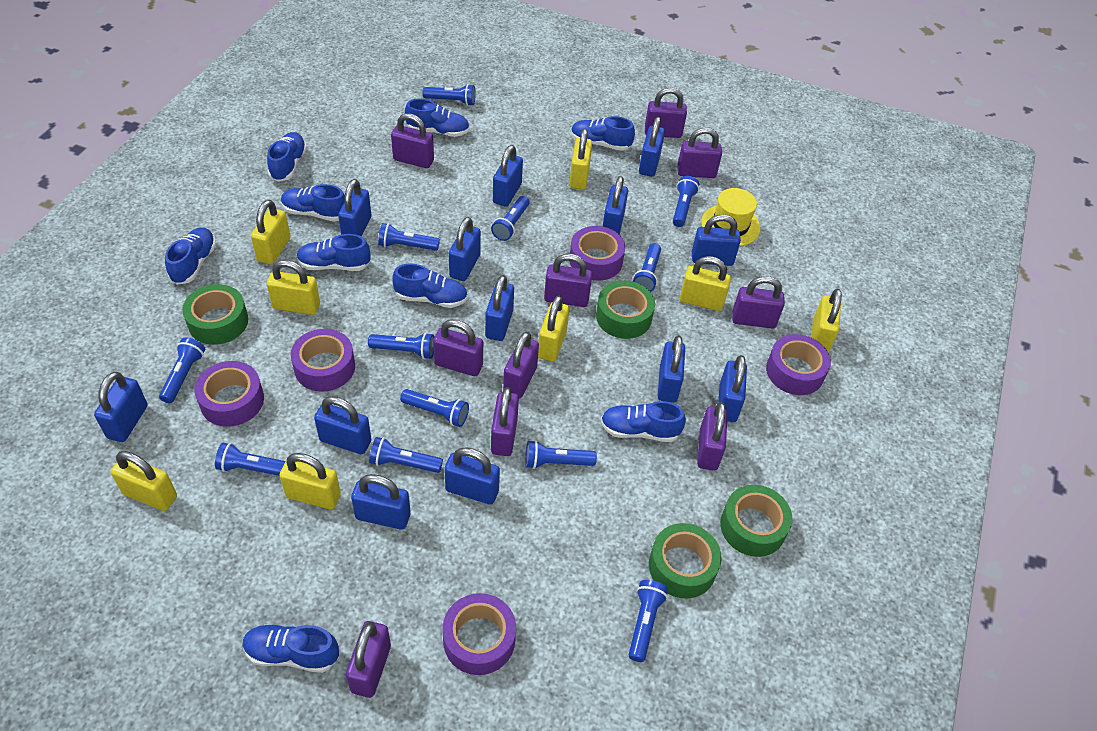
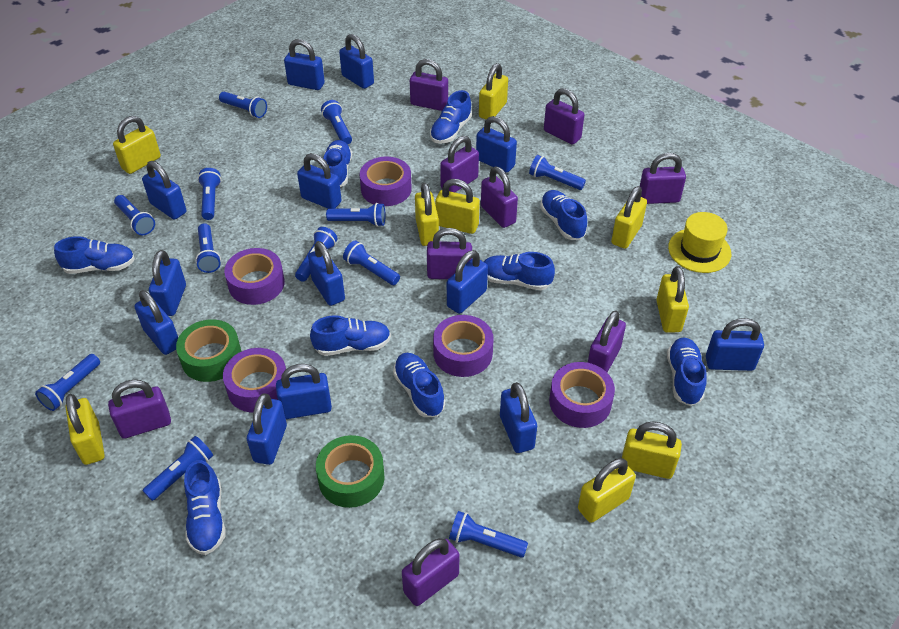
green tape: [182,284,248,345] [596,281,655,339] [649,523,722,599] [720,485,793,557] = 4 -> [176,319,242,382] [316,435,385,508] = 2
purple padlock: [346,621,391,698] [391,113,434,168] [433,319,483,376] [491,387,519,456] [503,332,539,399] [544,254,592,307] [645,87,687,138] [677,127,722,178] [697,402,728,471] [732,276,785,329] = 10 -> [108,380,171,439] [402,538,459,606] [410,59,448,111] [427,228,472,279] [440,136,479,192] [481,167,518,228] [544,88,584,145] [588,310,626,372] [640,153,686,204] = 9
yellow padlock: [110,451,177,511] [251,200,291,265] [267,260,320,315] [279,453,341,509] [538,295,569,362] [569,129,592,190] [680,256,731,311] [811,289,842,352] = 8 -> [66,394,105,465] [113,116,161,174] [415,183,439,246] [435,179,480,234] [479,63,508,120] [578,458,636,523] [611,186,647,249] [622,422,682,479] [656,266,689,333] = 9

